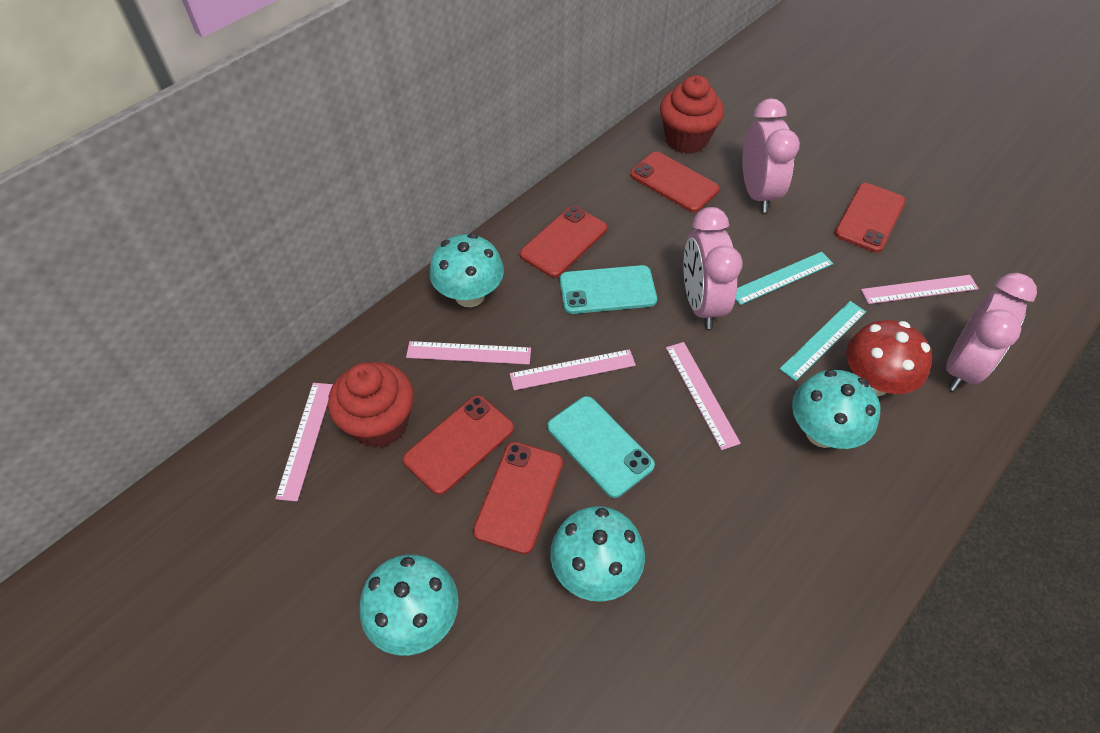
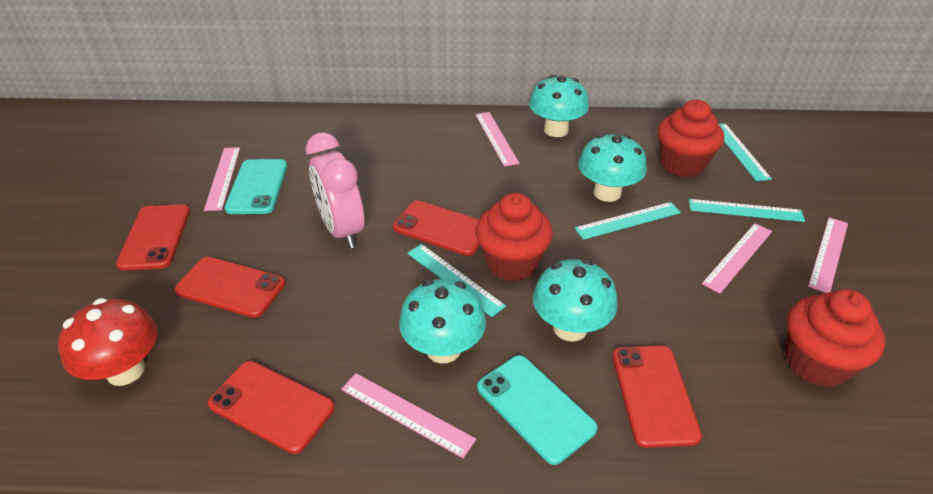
pink clock: [683,207,743,329] [742,98,800,213] [946,273,1037,391] = 3 -> [306,133,364,249] = 1
red cupcake: [328,362,414,448] [660,75,724,154] = 2 -> [476,193,553,281] [658,100,724,177] [785,289,885,387] = 3
turquoise ruler: [735,252,834,305] [780,301,866,381] = 2 -> [407,244,506,317] [575,202,681,240] [689,199,805,222] [719,123,772,181] = 4

